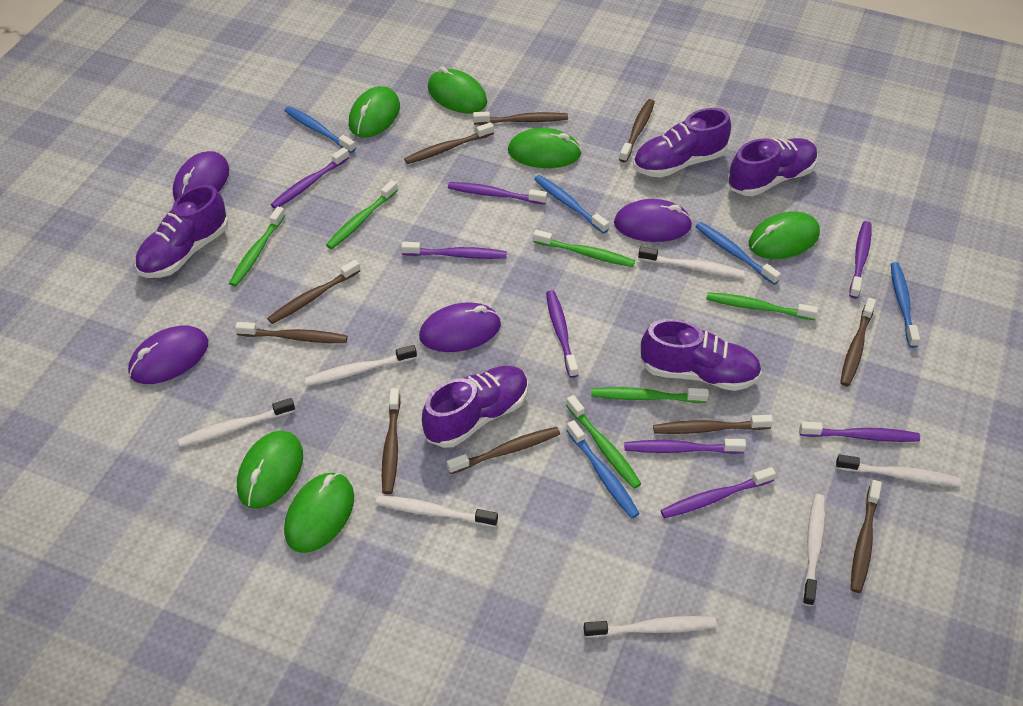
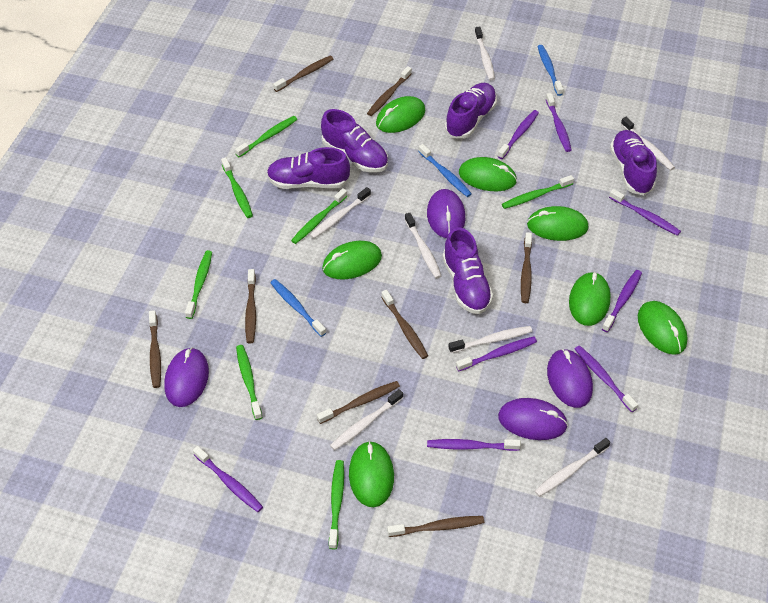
blue toothbrush: [284,106,356,153] [534,175,609,234] [566,420,640,518] [696,222,781,285] [891,262,920,348] = 5 -> [270,279,326,337] [418,144,472,197] [537,45,563,96] = 3
brown toothbrush: [235,322,347,343] [267,260,360,324] [382,388,400,494] [404,122,494,164] [447,427,560,474] [473,111,568,125] [619,99,655,162] [653,415,773,434] [840,298,876,386] [851,480,882,593] = 10 -> [149,310,161,388] [245,269,256,343] [273,56,333,92] [317,381,400,424] [367,66,412,116] [381,290,428,359] [387,516,484,537] [521,232,532,303] = 8
green mouse: [237,431,303,509] [284,473,354,553] [349,86,400,138] [428,67,487,113] [508,128,582,168] [749,211,820,259] = 6 -> [322,241,382,279] [349,441,394,507] [376,96,425,133] [459,157,517,191] [527,206,588,241] [569,272,611,326] [638,301,687,355] = 7
green toothbrush: [229,206,286,287] [326,180,398,249] [533,230,635,267] [566,395,641,489] [591,387,709,403] [706,292,818,320] = 6 -> [185,250,212,319] [221,157,253,218] [235,116,297,157] [236,345,262,420] [291,188,347,244] [329,460,344,549] [502,175,574,209] = 7

